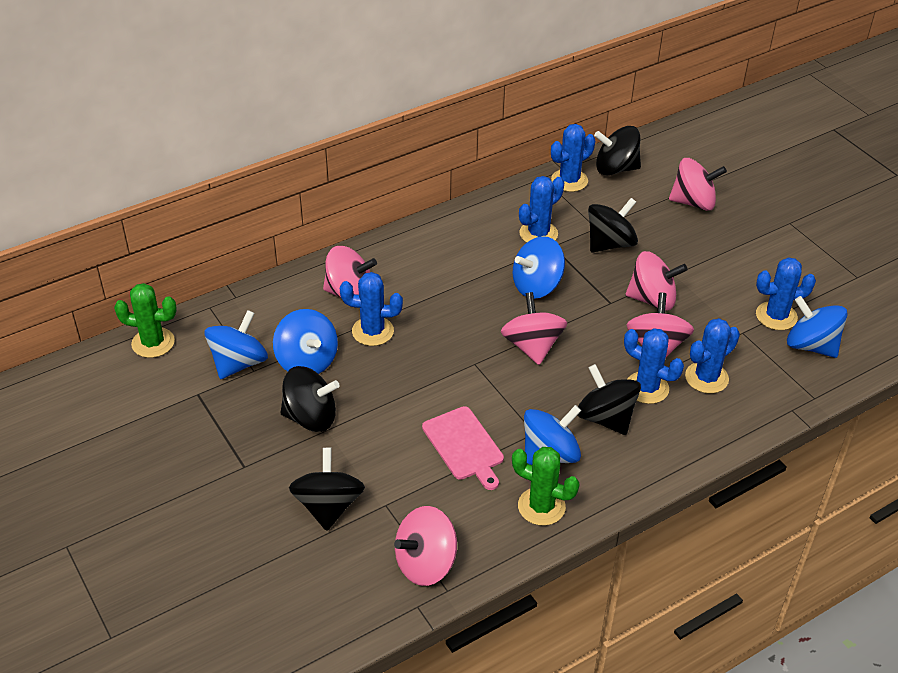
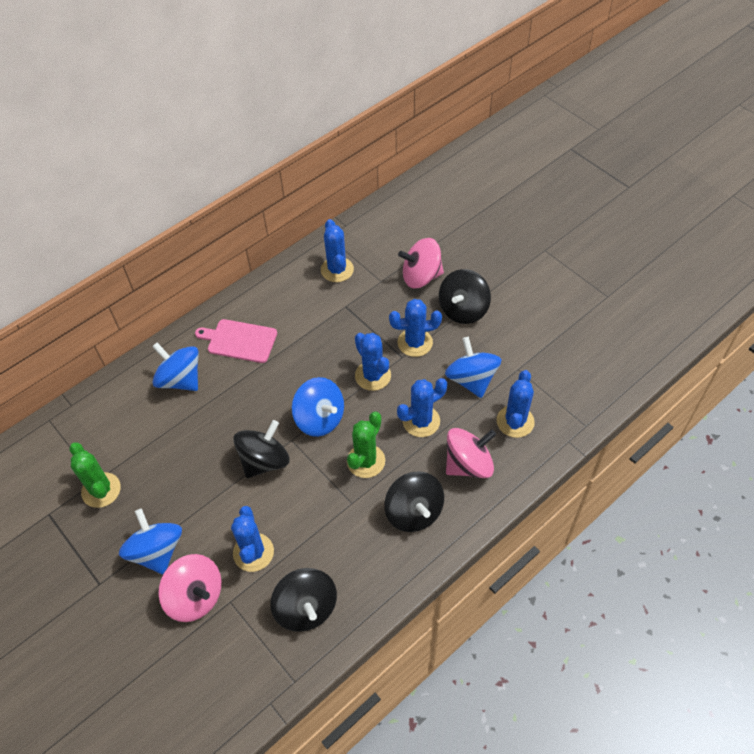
black spinning top: [280,366,340,432] [289,448,365,531] [577,364,641,435] [588,198,638,252] [594,126,641,175] = 5 -> [233,420,290,478] [270,568,337,632] [384,471,444,532] [439,269,491,324] = 4
blue spinning top: [204,310,268,379] [273,309,338,374] [513,236,565,299] [524,405,581,465] [787,296,848,358] = 5 -> [119,508,182,575] [152,342,199,391] [292,377,344,437] [445,337,501,398] = 4
pink spinning top: [323,246,377,298] [394,506,457,586] [501,292,567,365] [626,251,688,311] [626,293,694,357] [669,158,727,211] = 6 -> [158,554,221,622] [398,238,444,288] [446,428,496,478] = 3

